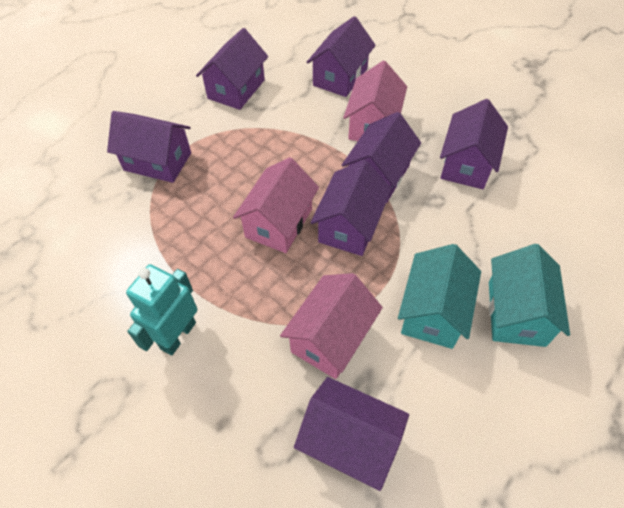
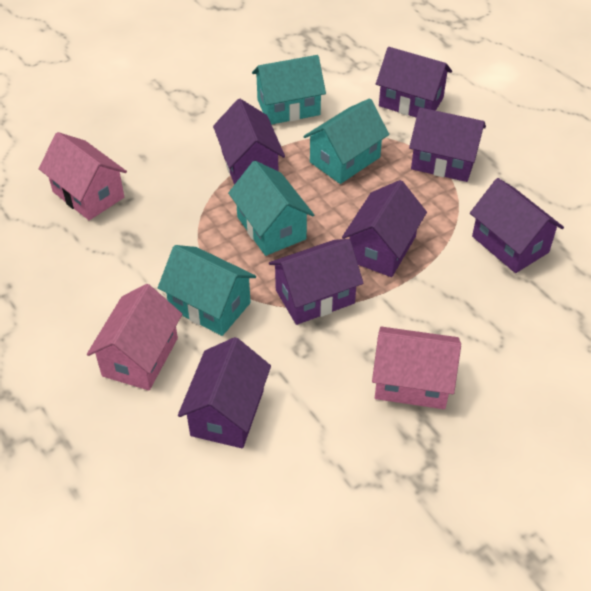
turquoise house: [398,244,481,349] [489,244,570,347] = 2 -> [158,245,256,336] [228,161,314,256] [252,55,326,125] [303,98,389,184] = 4
turquoise robot: [126,264,197,356] = 1 -> none = 0

